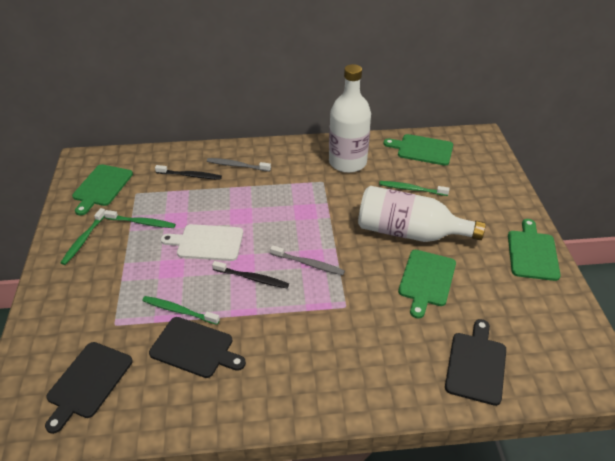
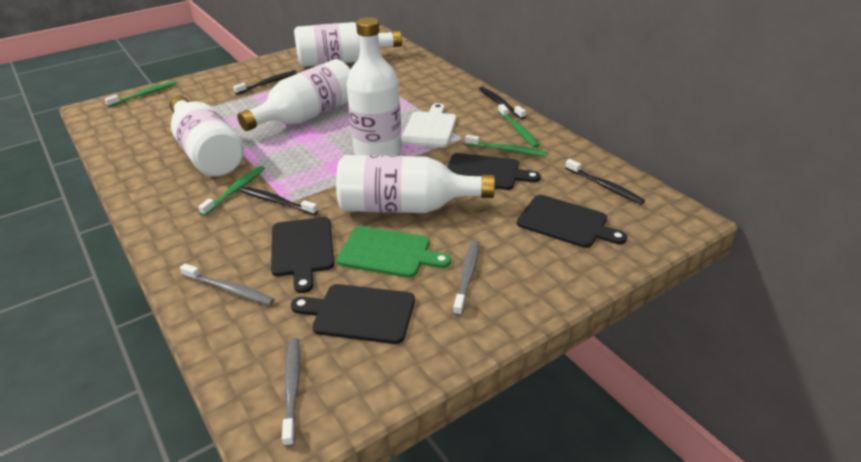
black cutting board: [45,342,133,434] [149,317,246,378] [445,319,506,406] = 3 -> [271,217,334,293] [291,284,415,344] [447,153,541,190] [517,195,627,248] = 4
black toothbrush: [155,165,222,180] [212,261,289,288] = 2 -> [233,70,297,95] [240,187,318,215] [479,87,526,119] [565,159,645,204] = 4
green cutting board: [72,164,133,215] [384,134,453,166] [398,250,456,319] [508,219,561,281] = 4 -> [337,226,451,278] = 1
grey toothbrush: [207,158,271,172] [270,245,345,275] = 2 -> [180,263,275,305] [282,338,300,447] [453,240,479,316] = 3
white bottle: [329,64,371,173] [358,186,486,242] = 2 -> [170,96,244,177] [237,59,351,131] [294,22,402,67] [336,155,495,213] [346,17,402,156] = 5

